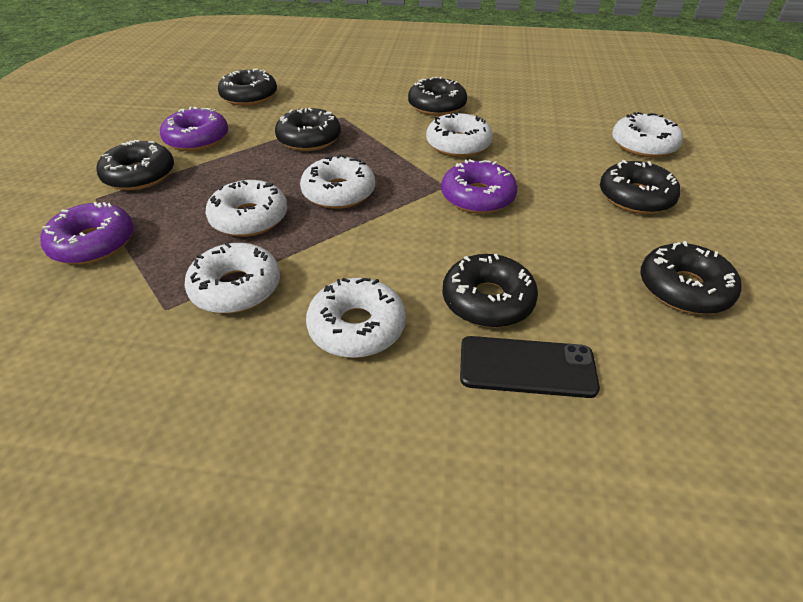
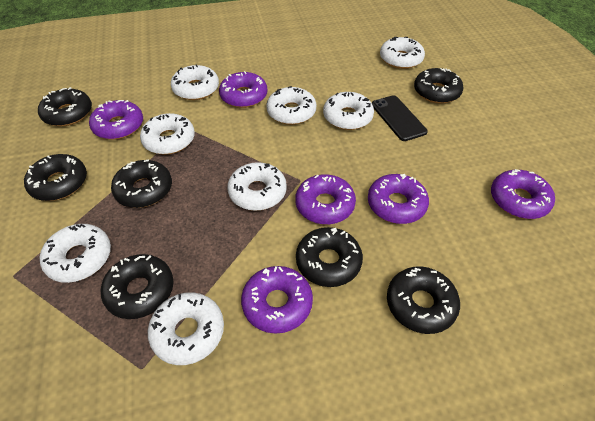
purple donut: [40,202,134,265] [160,107,228,151] [441,159,518,214] = 3 -> [89,100,143,140] [219,71,267,108] [241,266,313,334] [295,174,356,224] [368,174,429,224] [491,169,555,219] = 6
white donut: [184,243,280,314] [205,180,287,237] [300,154,375,209] [306,278,406,358] [426,112,493,157] [612,112,683,158] = 6 -> [40,224,111,283] [140,113,195,155] [148,292,224,365] [171,64,219,100] [227,162,287,211] [266,86,317,125] [323,92,374,130] [380,37,425,69] = 8

